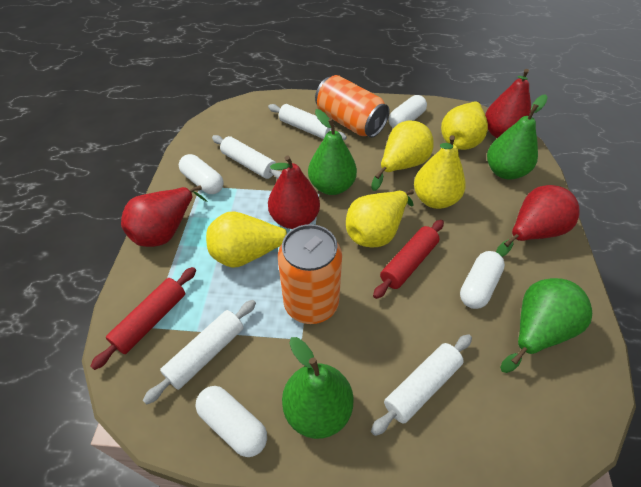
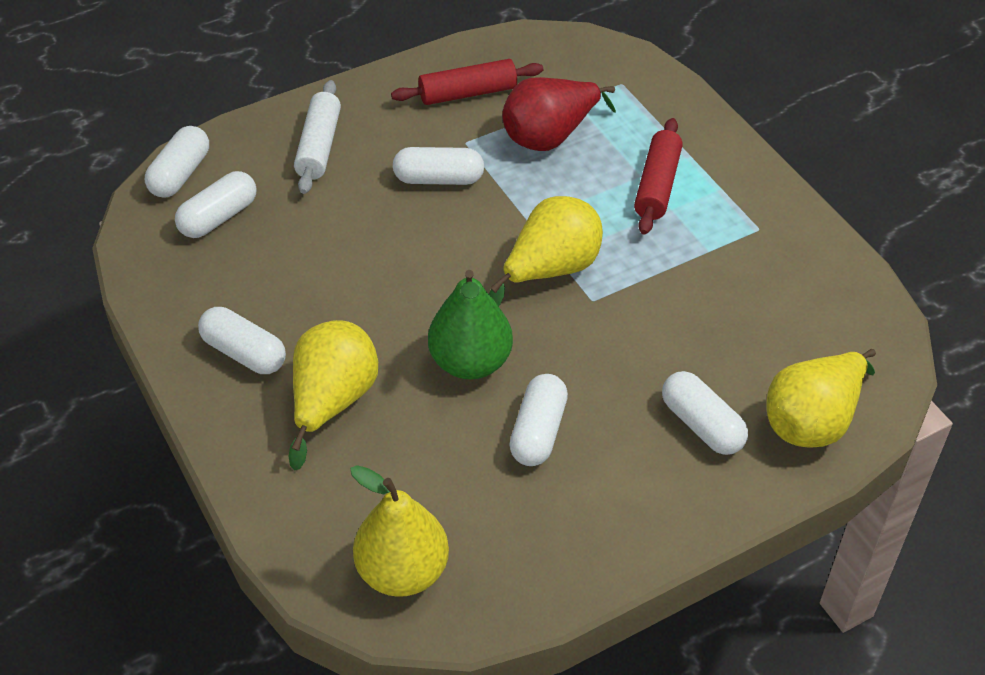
green pear: [282,337,354,439] [308,109,357,195] [487,94,548,180] [500,278,592,373] = 4 -> [428,270,513,379] = 1
orange can: [278,224,342,324] [315,75,390,138] = 2 -> none = 0
red pear: [121,185,207,247] [268,155,320,229] [485,69,531,138] [496,185,580,257] = 4 -> [502,77,616,151] = 1
white capsule: [179,154,224,194] [195,386,267,457] [389,95,427,128] [460,251,505,309] = 4 -> [145,126,209,198] [175,171,257,238] [198,307,286,374] [393,147,484,185] [509,374,568,466] [662,371,748,455] = 6
white rolling pin: [143,300,256,404] [212,135,282,179] [268,104,347,140] [371,334,472,436] = 4 -> [294,80,341,194] = 1
yellow pear: [206,212,287,268] [346,190,414,247] [371,121,434,191] [414,135,466,209] [441,101,488,150] = 5 -> [288,320,378,471] [350,465,449,597] [489,196,603,306] [766,349,876,448] = 4

